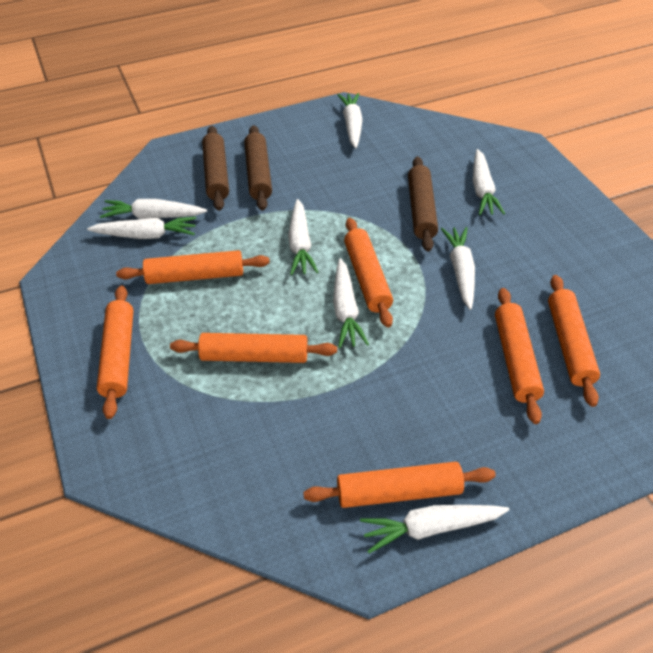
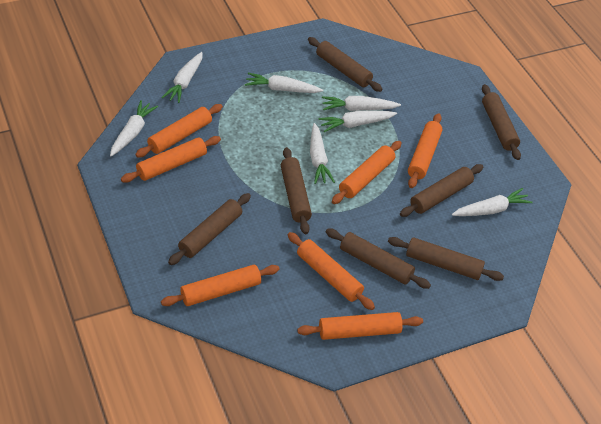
brown rolling pin: [202,126,229,211] [244,125,272,211] [408,157,438,252] = 3 -> [168,193,251,265] [281,147,312,234] [308,37,383,92] [326,229,431,289] [388,237,504,281] [400,164,483,217] [482,84,521,160] = 7
white carrot: [87,217,196,239] [100,199,207,219] [288,199,318,275] [333,258,369,348] [338,93,363,148] [360,505,509,553] [441,227,475,310] [473,149,505,215] = 8 -> [110,100,158,156] [161,52,203,103] [245,73,323,93] [310,123,335,184] [319,111,397,132] [322,96,401,111] [452,188,533,216] = 7

